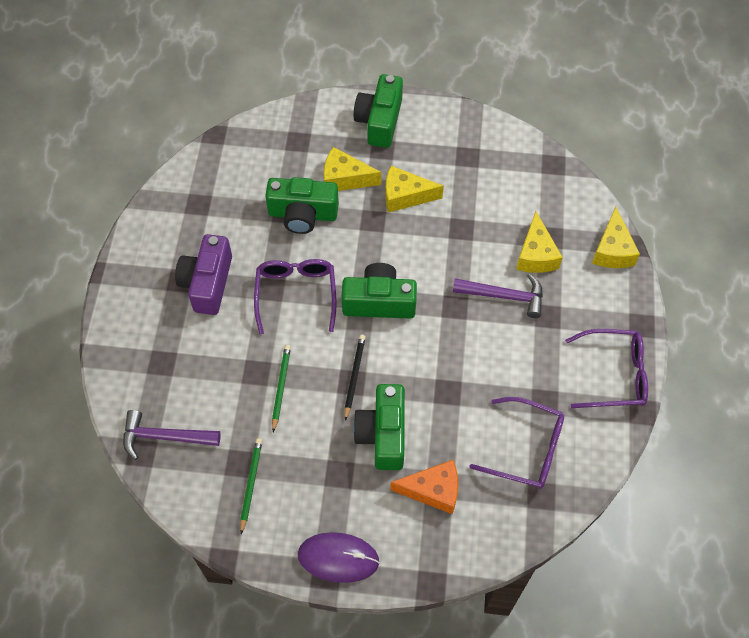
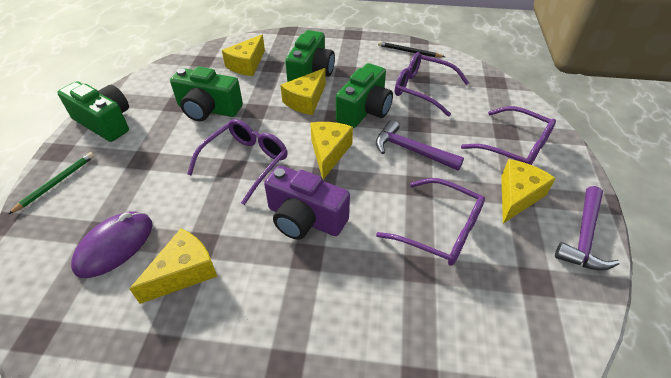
green pencil: [240,438,262,534] [272,345,291,432] = 2 -> [8,152,94,214] = 1
orange cheese: [390,460,458,514] = 1 -> none = 0
purple glasses: [254,259,337,334] [469,397,564,489] [565,329,648,408] = 3 -> [187,119,288,205] [376,178,485,266] [395,52,469,116] [461,106,556,165] = 4
yellow cheese: [324,147,381,191] [385,166,444,213] [516,211,563,273] [592,207,640,268] = 4 -> [130,229,217,304] [222,34,265,76] [280,68,326,115] [310,122,353,179] [501,159,556,224] = 5

